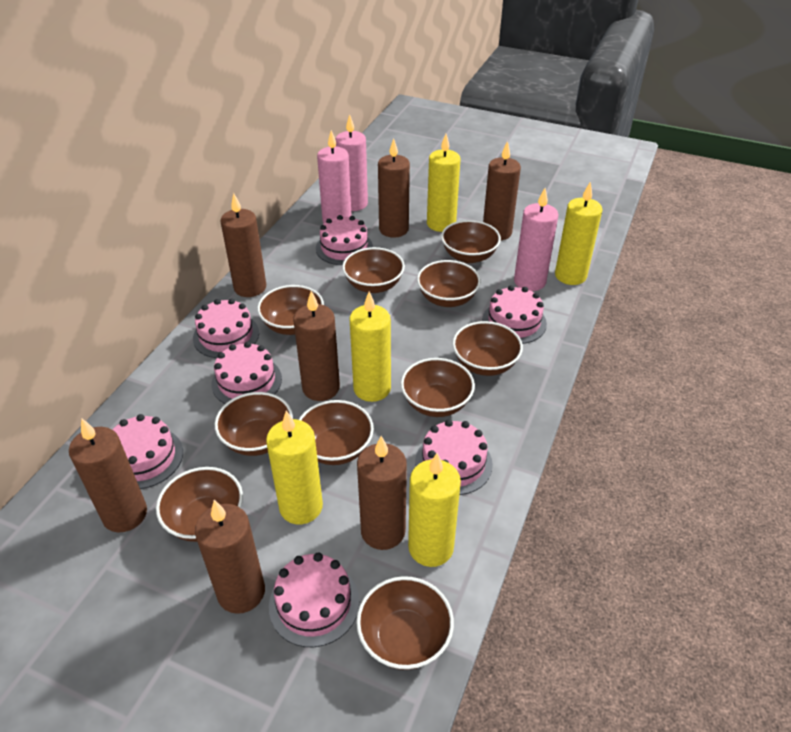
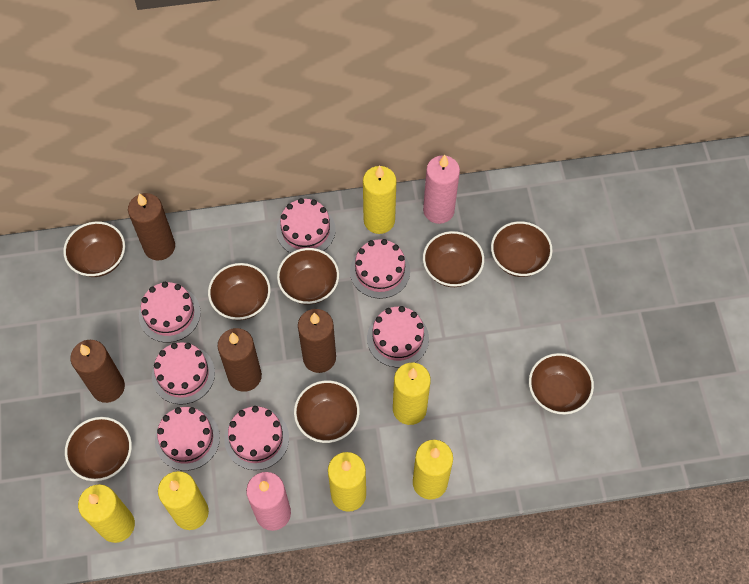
brown bowl: [156,467,243,542] [215,392,293,456] [257,285,324,335] [299,400,374,465] [342,247,405,293] [356,576,454,670] [401,358,475,417] [417,260,481,307] [441,220,501,263] [452,321,523,376] = 10 -> [63,221,125,277] [65,417,132,481] [208,263,271,320] [277,248,339,305] [294,380,360,443] [423,231,484,287] [491,221,553,277] [529,353,594,415] = 8
brown candle: [69,418,147,532] [195,500,265,614] [220,193,266,297] [293,291,340,401] [357,436,407,550] [378,139,410,238] [483,141,521,240] = 7 -> [70,340,125,403] [128,193,175,260] [218,328,262,392] [298,309,336,373] = 4
pink candle: [317,130,352,223] [336,114,368,211] [514,188,558,291] = 3 -> [246,472,291,531] [423,155,460,224] = 2
yellow candle: [266,411,323,524] [349,291,391,402] [408,453,461,567] [427,134,461,232] [555,181,603,285] = 5 -> [78,484,135,543] [158,471,209,530] [328,452,366,512] [363,166,397,234] [393,363,431,425] [413,440,453,500] = 6

